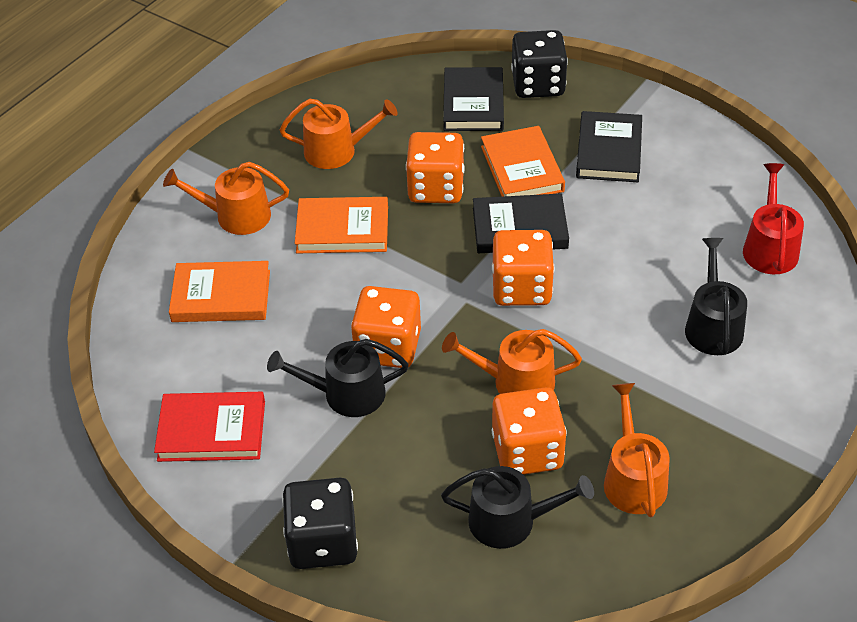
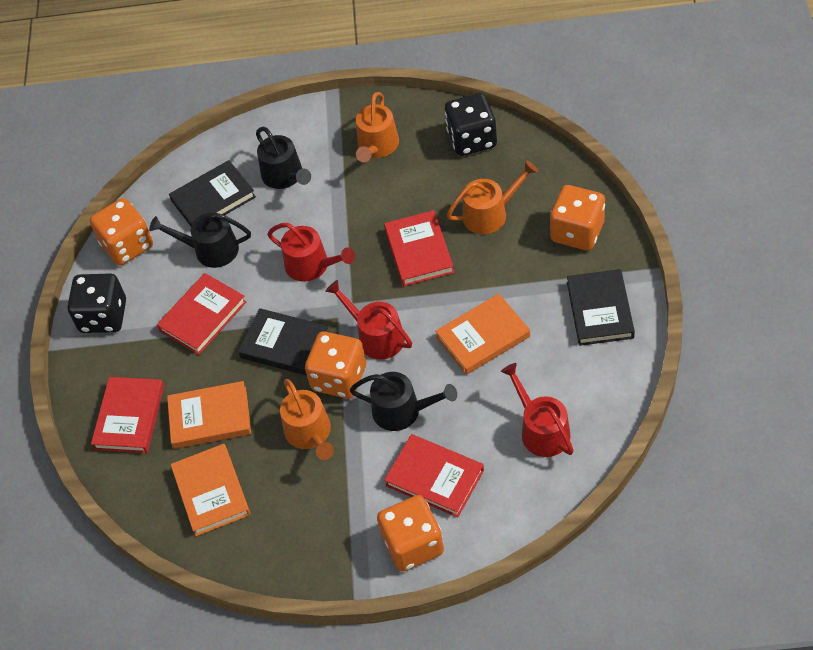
orange watering can: [163,162,289,235] [279,99,398,169] [442,329,582,394] [604,383,670,517] = 4 -> [280,379,334,460] [356,92,399,162] [447,160,538,234] = 3
red book: [154,392,265,462] = 1 -> [91,377,164,453] [157,273,246,355] [384,210,454,286] [384,434,484,518] = 4
red watering can: [743,163,804,274] = 1 -> [267,223,355,282] [325,280,412,359] [501,363,574,457] = 3

